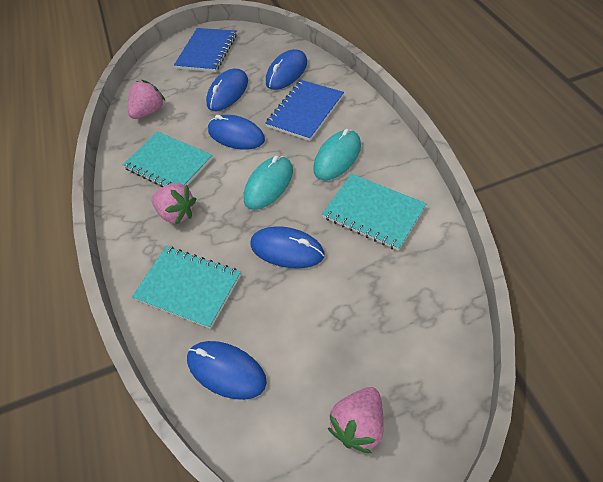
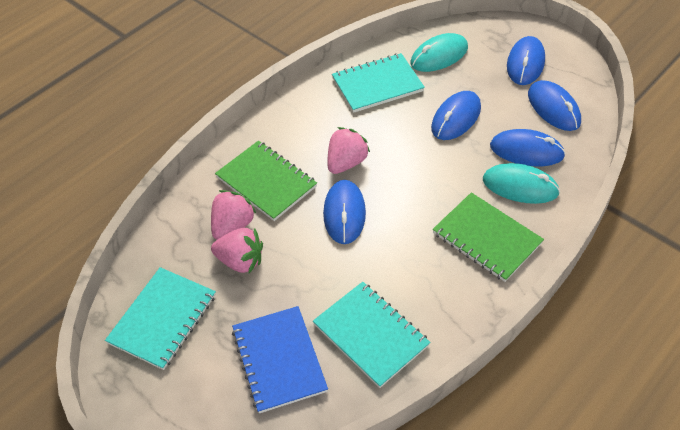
blue notebook: [174,28,237,72] [265,80,344,141] = 2 -> [232,306,328,413] = 1
green notebook: none = 0 -> [215,141,317,221] [433,192,544,282] = 2

